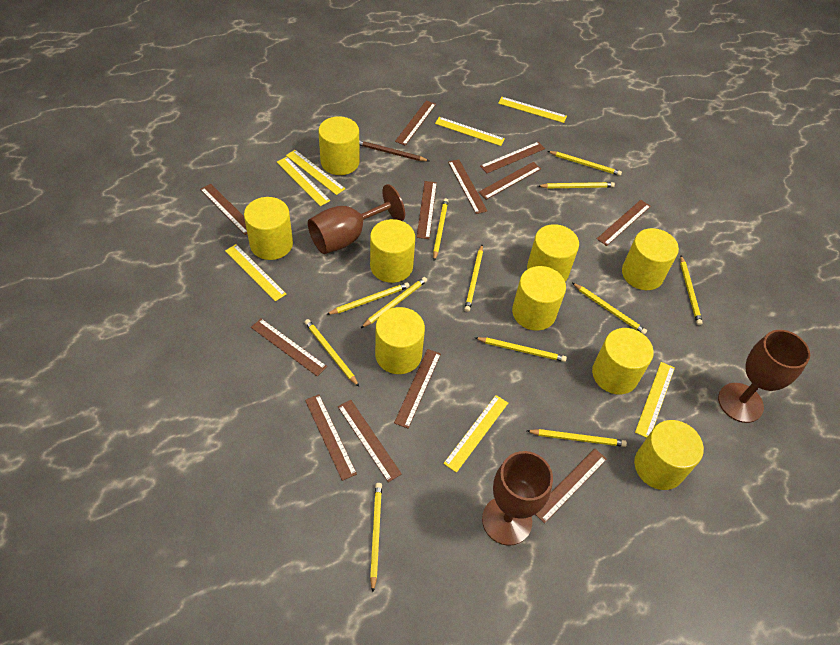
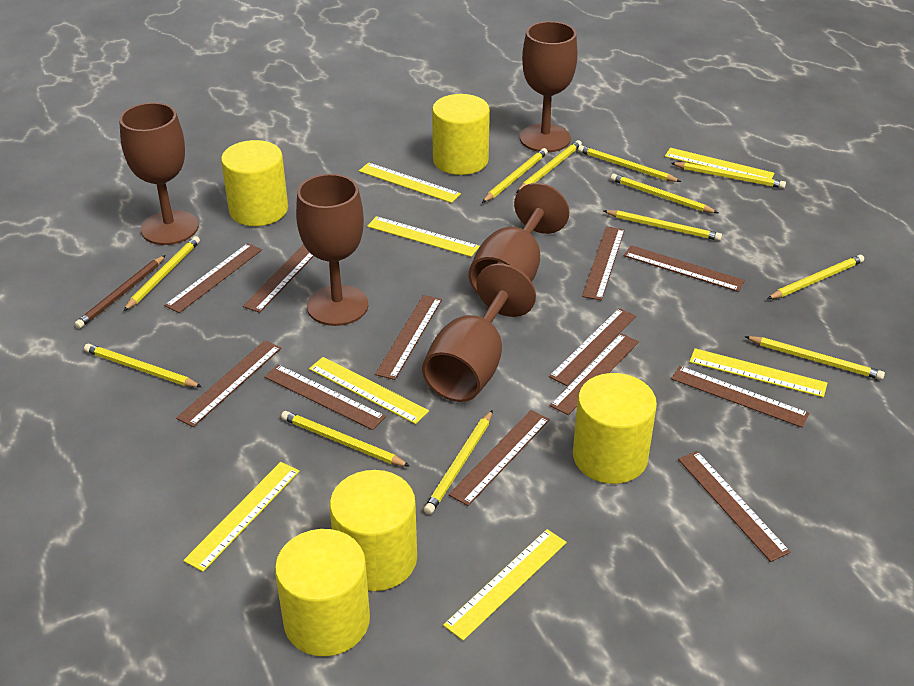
brown goblet: [308,184,405,254] [482,451,553,546] [718,330,810,423] = 3 -> [119,102,198,245] [296,174,368,326] [422,264,536,402] [469,183,569,295] [520,21,578,152] = 5
yellow cylinder: [244,197,293,260] [318,116,360,175] [370,219,415,283] [375,307,425,374] [512,266,566,331] [527,224,579,281] [592,328,654,394] [622,228,679,290] [634,420,704,490] = 9 -> [221,140,288,226] [275,529,370,656] [329,470,417,591] [432,94,490,175] [573,373,657,484] = 5

